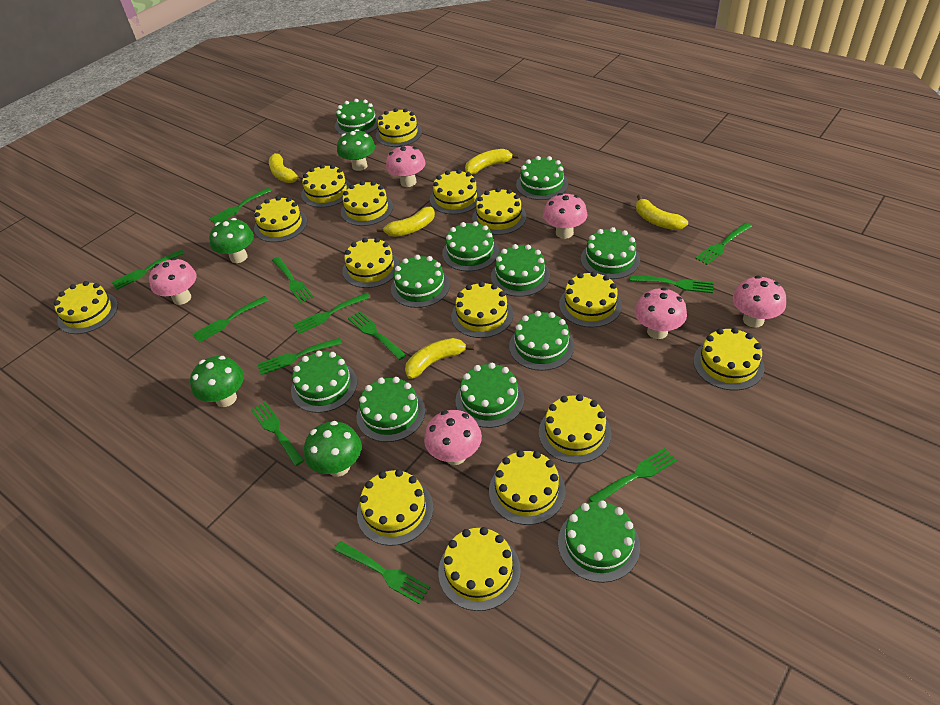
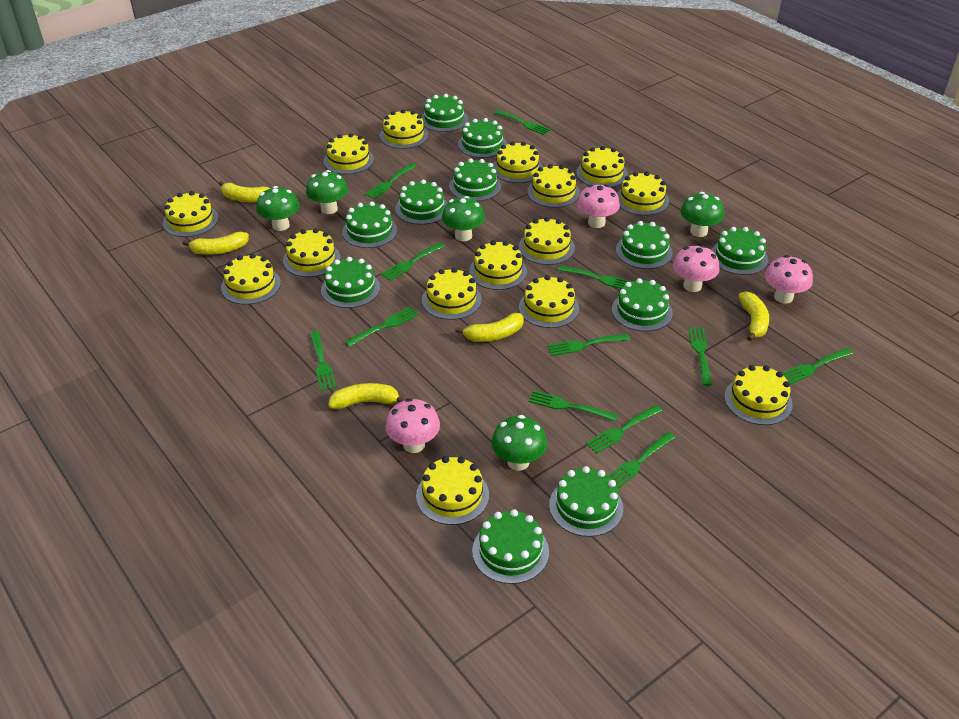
green mushroom: [190,356,244,407] [209,218,254,263] [304,421,361,477] [337,129,375,171] = 4 -> [256,186,299,231] [306,170,348,214] [442,196,485,241] [491,415,547,471] [681,192,724,237] = 5
pink mushroom: [149,258,197,305] [386,145,425,187] [424,410,482,465] [543,193,587,239] [635,287,687,339] [733,276,786,328] = 6 -> [386,398,440,453] [577,185,620,228] [673,245,720,292] [765,255,813,303] = 4

